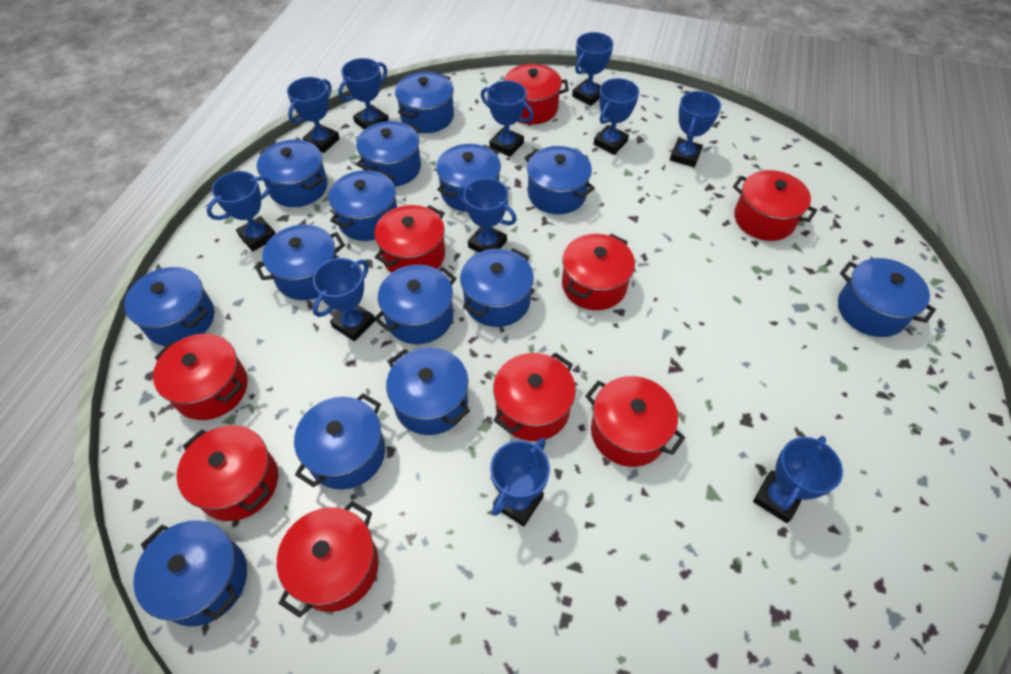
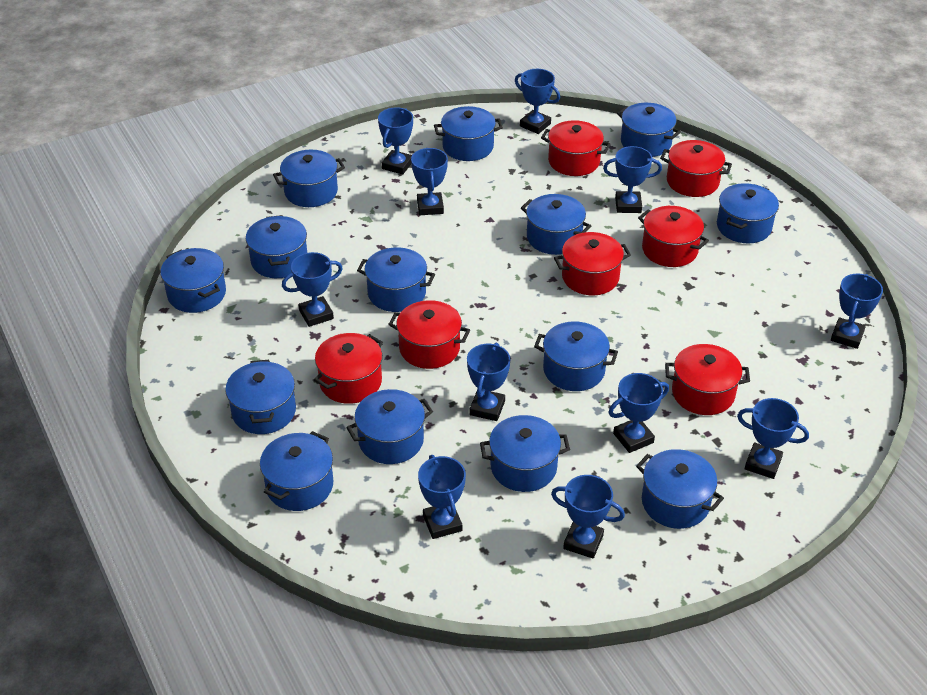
red pot: [153,334,248,420] [177,425,278,521] [277,501,379,618] [374,205,445,273] [493,352,576,441] [497,64,569,125] [562,233,635,310] [585,376,685,467] [733,170,817,241] = 9 -> [314,333,383,404] [388,300,470,369] [541,120,611,176] [554,232,631,295] [638,206,709,267] [660,140,732,197] [665,344,750,415] = 7

